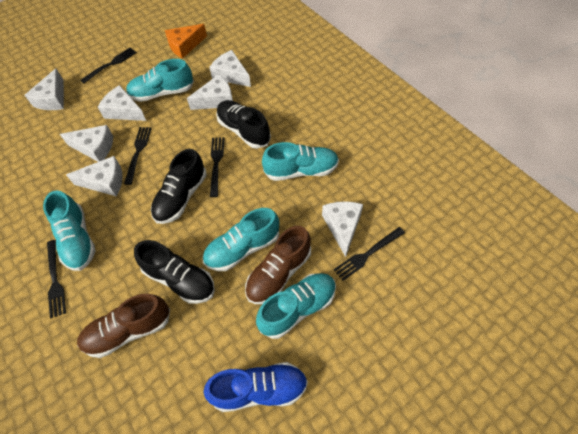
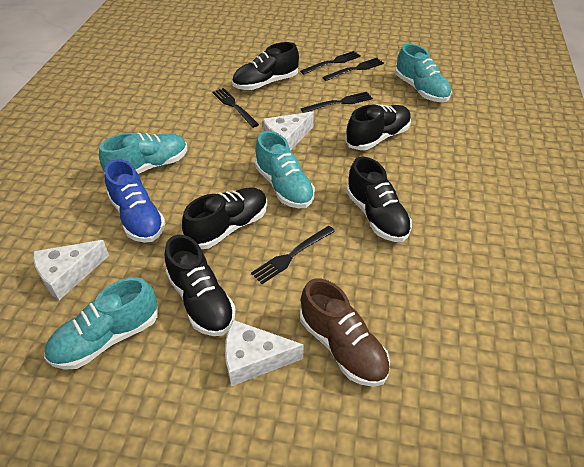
black shoe: [134,240,215,304] [151,149,207,224] [216,100,271,149] = 3 -> [165,235,236,336] [182,187,267,249] [232,42,299,90] [345,104,411,150] [346,157,412,242] = 5
brown shoe: [77,294,170,358] [245,226,311,304] = 2 -> [300,279,390,387] = 1
orange cheese: [165,24,207,59] = 1 -> none = 0
turquoise shoe: [43,190,96,271] [126,59,194,102] [203,208,279,271] [256,273,336,339] [262,142,339,181] = 5 -> [44,277,158,370] [99,132,187,174] [255,131,315,208] [395,44,452,102] = 4
white cheese: [25,68,64,110] [60,125,113,162] [66,156,123,196] [98,85,146,121] [187,74,233,110] [209,50,251,87] [322,201,363,257] = 7 -> [33,240,109,300] [225,320,304,386] [263,111,314,151] = 3

